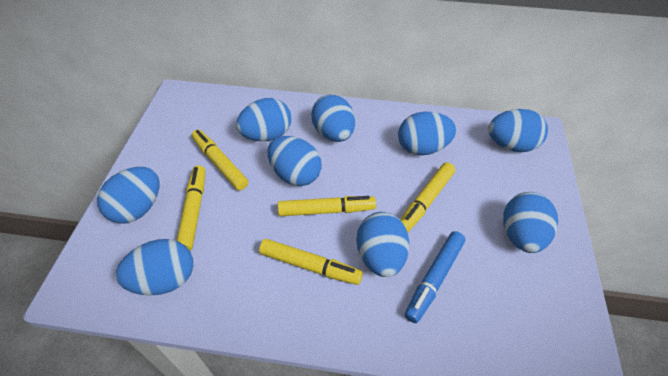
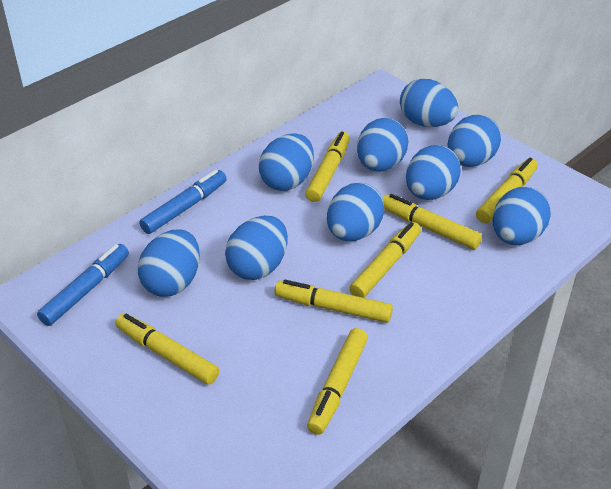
blue marker: [405,231,465,323] = 1 -> [37,244,129,326] [139,170,227,234] = 2
yellow marker: [176,166,205,251] [192,130,248,190] [259,239,363,285] [278,196,376,216] [400,162,455,233] = 5 -> [115,313,219,385] [274,280,393,323] [305,131,350,202] [307,328,368,435] [349,222,421,298] [382,194,482,250] [476,158,538,223] = 7

